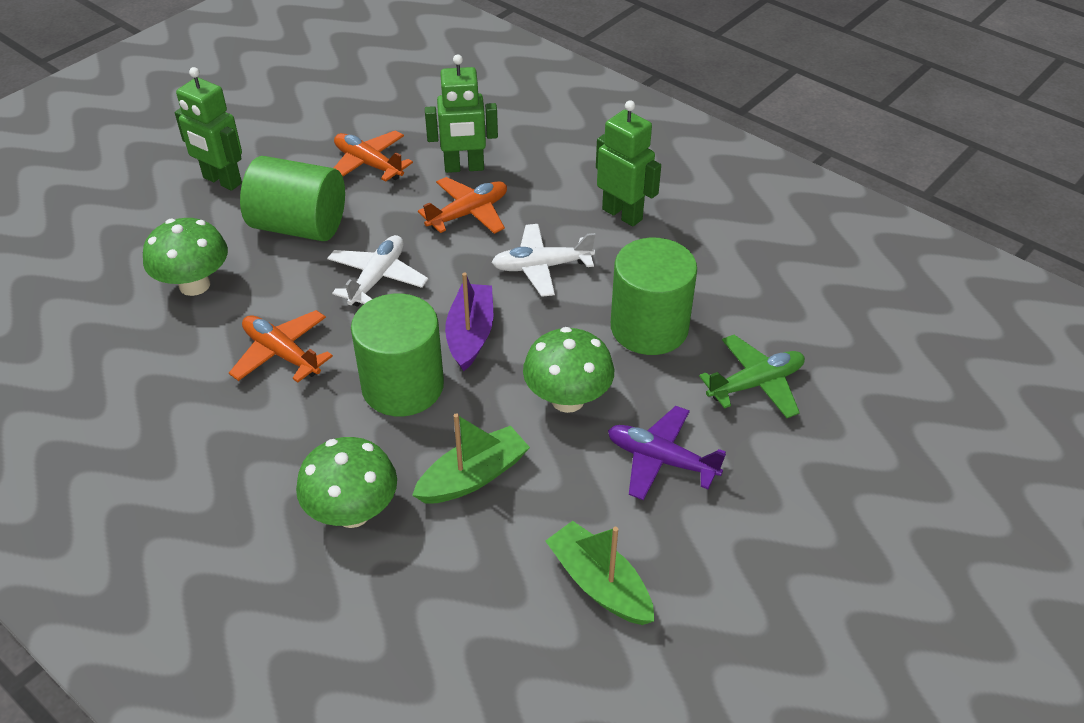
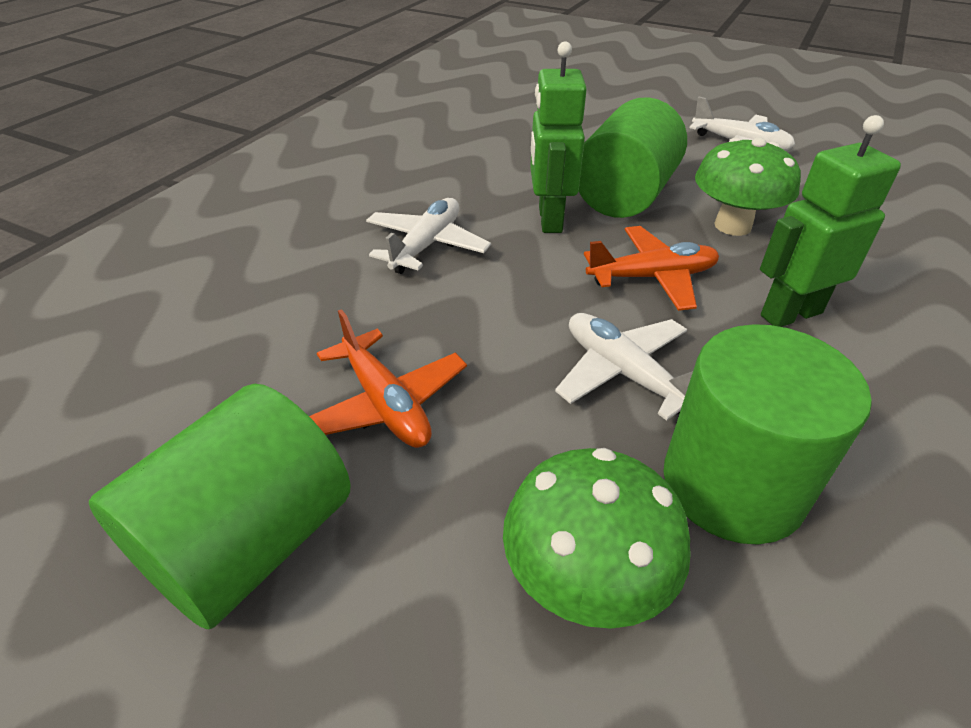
green boat: [412,413,530,504] [545,521,654,625] = 2 -> none = 0
green mushroom: [143,218,228,296] [296,437,397,528] [523,327,614,413] = 3 -> [503,448,691,629] [695,137,801,236] = 2
green plane: [699,335,805,418] = 1 -> none = 0
green robot: [175,67,242,191] [425,54,498,173] [596,100,661,226] = 3 -> [530,41,587,233] [760,115,901,327] = 2
orange plane: [229,310,333,383] [334,130,413,181] [418,177,507,234] = 3 -> [309,309,467,448] [584,226,719,311] = 2
purple boat: [445,272,493,372] = 1 -> none = 0
purple plane: [608,406,726,500] = 1 -> none = 0
white plane: [327,235,428,307] [491,224,595,297] = 2 -> [366,198,491,274] [555,313,693,421] [690,97,795,151] = 3

